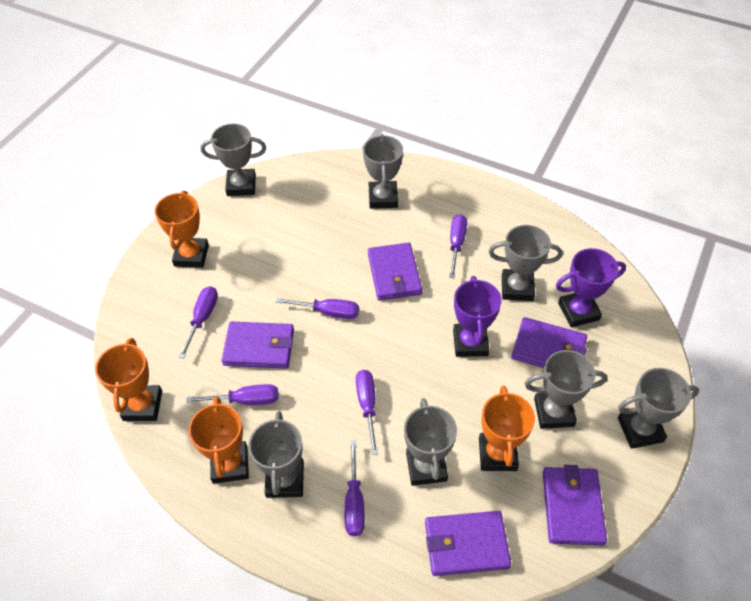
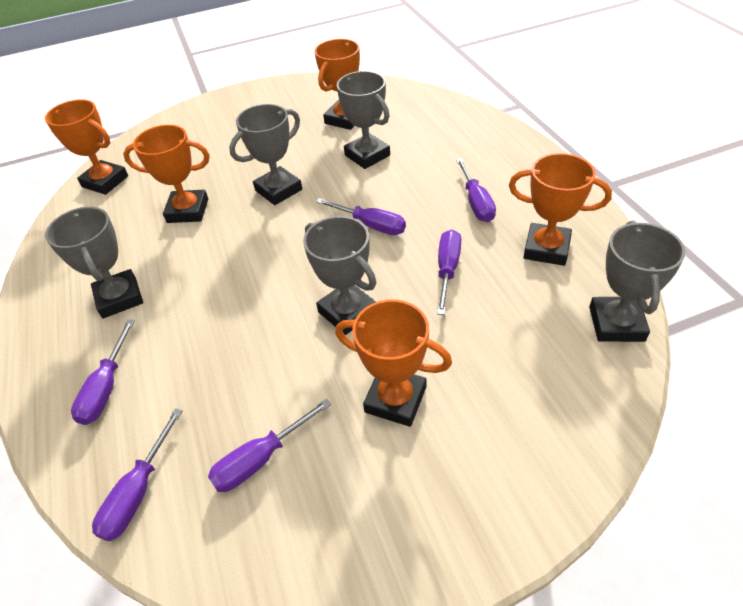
grey trophy: [201,123,266,196] [248,411,304,498] [363,134,403,209] [404,398,457,486] [489,225,563,301] [525,350,607,429] [618,368,699,449] = 7 -> [45,207,143,318] [229,104,302,205] [303,216,376,335] [337,71,390,169] [589,220,685,342] = 5
orange trophy: [95,338,162,421] [154,191,209,268] [188,396,249,484] [479,386,535,471] = 4 -> [45,99,128,195] [123,125,210,223] [315,39,360,130] [335,300,452,427] [509,153,612,266] = 5
purple trophy: [453,276,502,357] [556,248,626,327] = 2 -> none = 0
purple wallet: [222,321,294,369] [368,243,422,301] [425,511,511,576] [511,317,587,368] [543,465,607,545] = 5 -> none = 0

